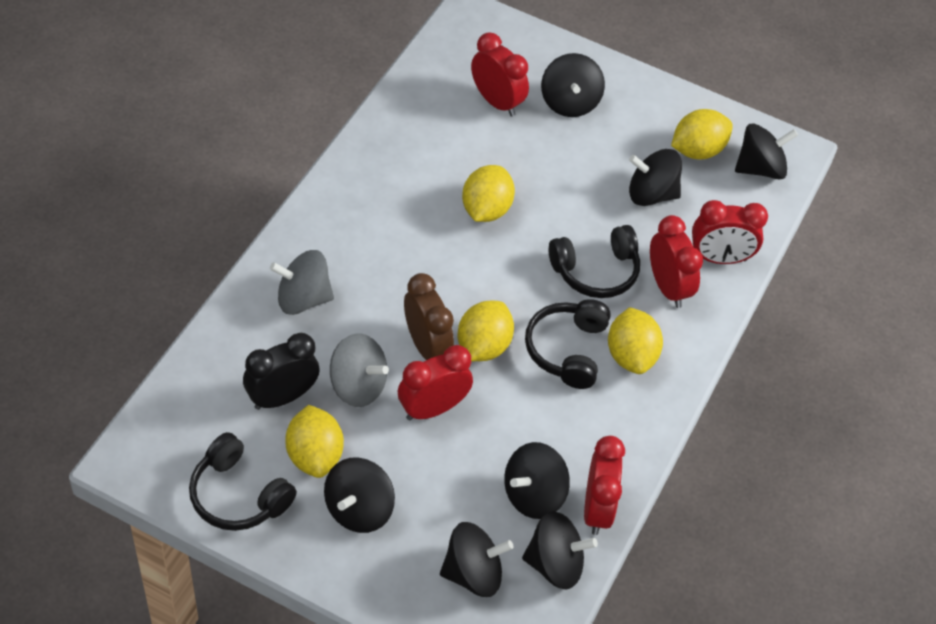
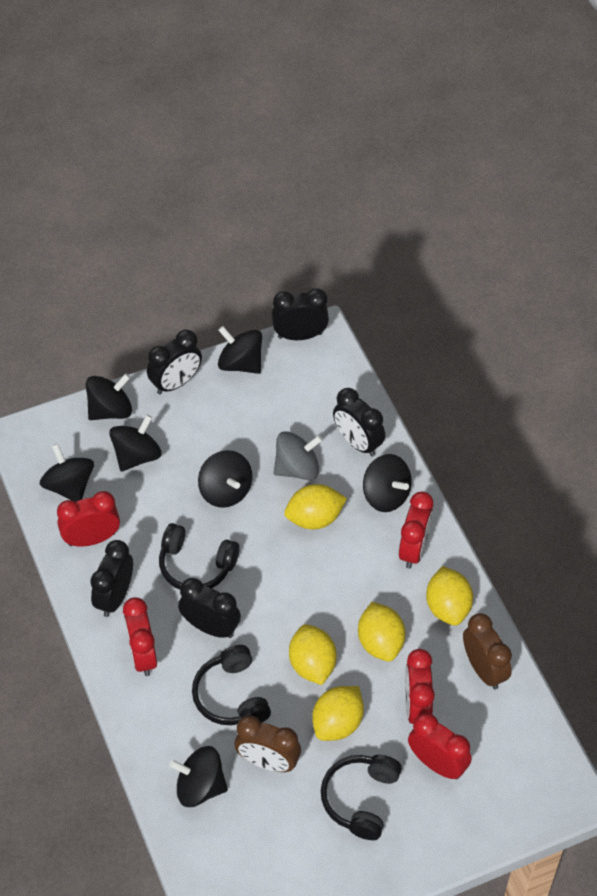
black clock: [243,333,320,410] = 1 -> [90,540,133,617] [147,329,202,394] [178,578,241,638] [272,288,329,340] [333,388,385,457] = 5
brown clock: [404,273,454,360] = 1 -> [235,716,301,772] [463,613,512,689] = 2
grey spinning top: [270,250,334,315] [330,334,389,407] = 2 -> [274,431,323,480] = 1

